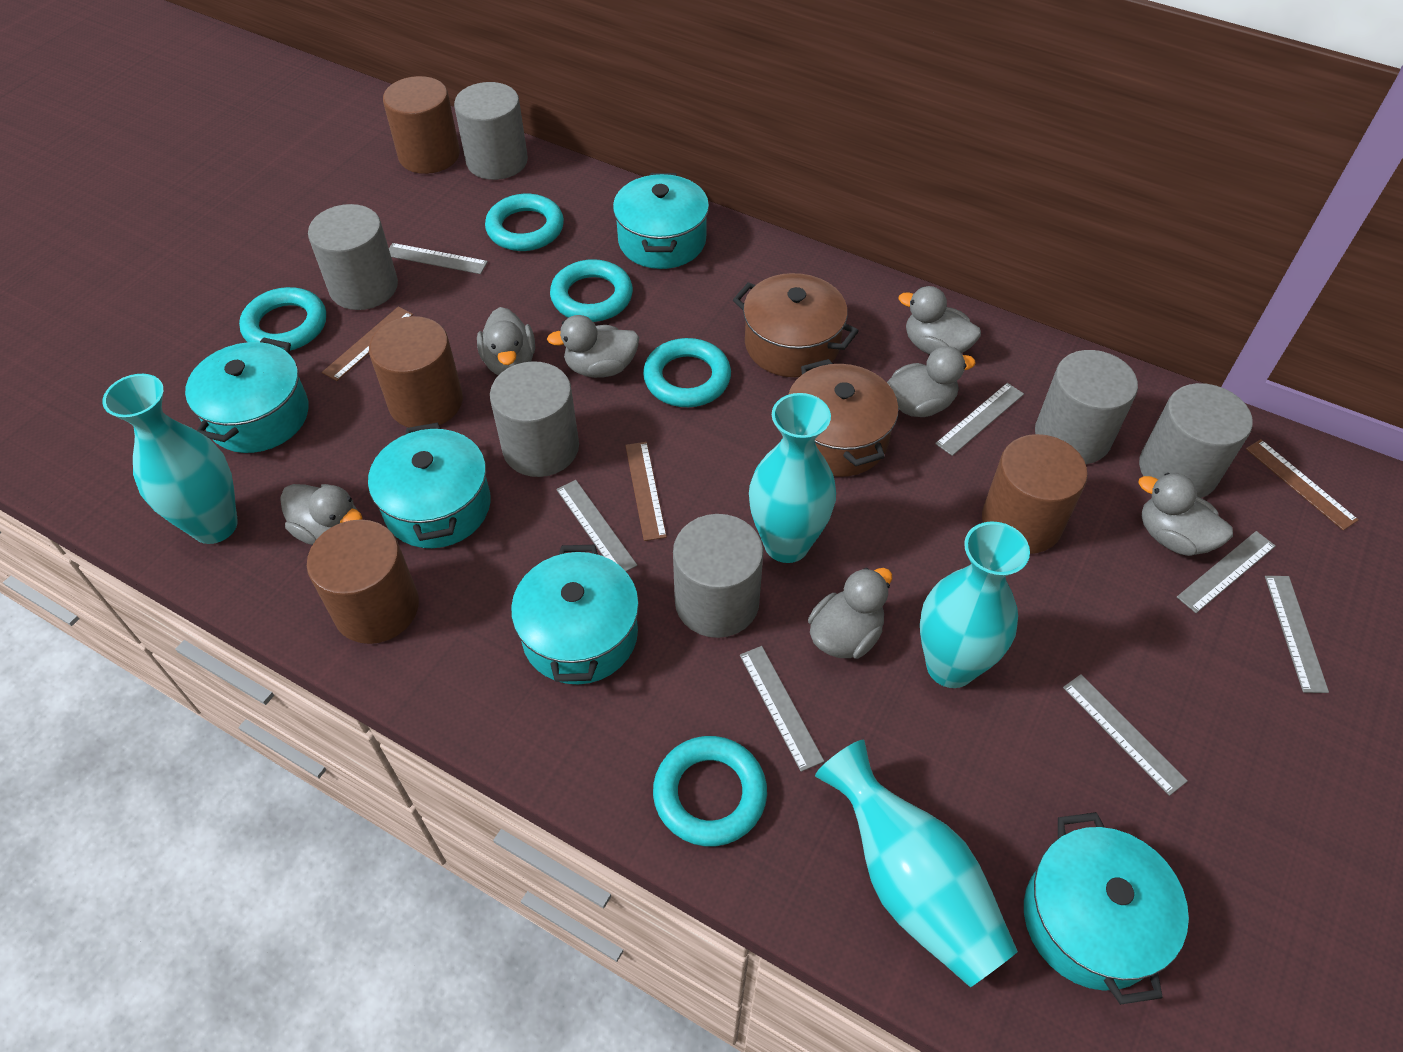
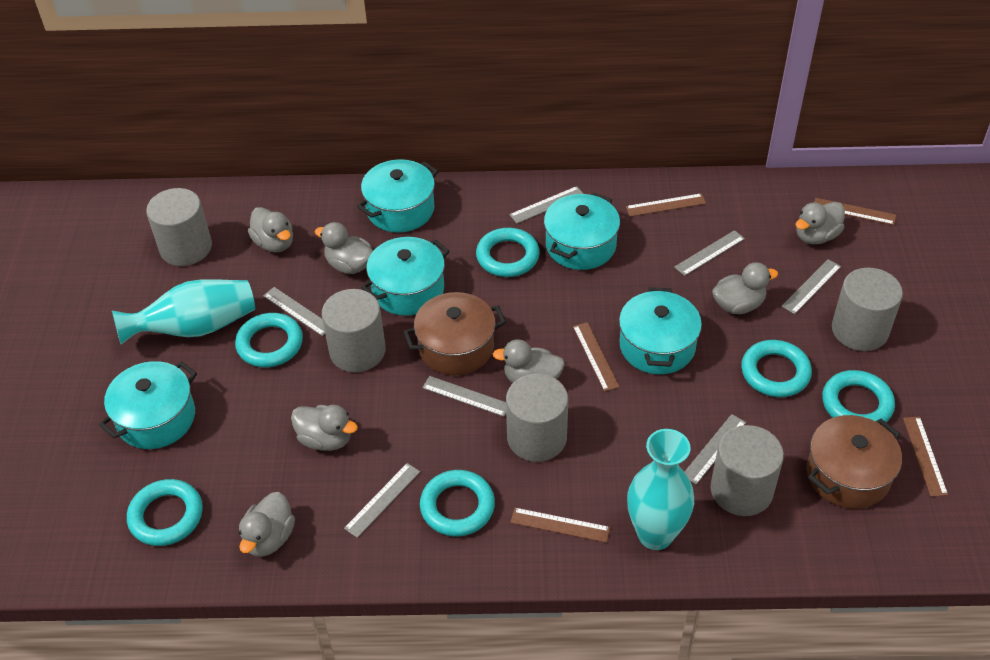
brown cylinder: [307,519,419,644] [369,316,463,427] [383,76,460,174] [982,434,1088,554] = 4 -> none = 0
brown ruler: [322,307,413,381] [625,442,667,541] [1246,439,1358,530] = 3 -> [510,508,610,543] [573,322,619,392] [626,193,706,217] [814,198,896,225] [903,417,948,497] = 5
grey cylinder: [308,204,398,310] [454,82,528,180] [490,361,579,477] [673,514,764,638] [1035,350,1138,464] [1139,383,1253,498] = 6 -> [146,188,212,266] [322,289,386,372] [506,374,568,462] [711,425,784,516] [832,268,903,351] = 5
turquoise ring: [239,287,326,351] [485,194,564,251] [550,259,633,322] [643,338,731,407] [653,736,767,846] = 5 -> [127,479,203,546] [235,313,303,368] [420,470,495,536] [476,228,540,277] [741,340,812,397] [822,370,895,422] = 6
turquoise vase: [102,374,238,544] [749,393,836,563] [815,740,1018,987] [920,521,1030,688] = 4 -> [112,279,255,344] [627,429,694,550] = 2

